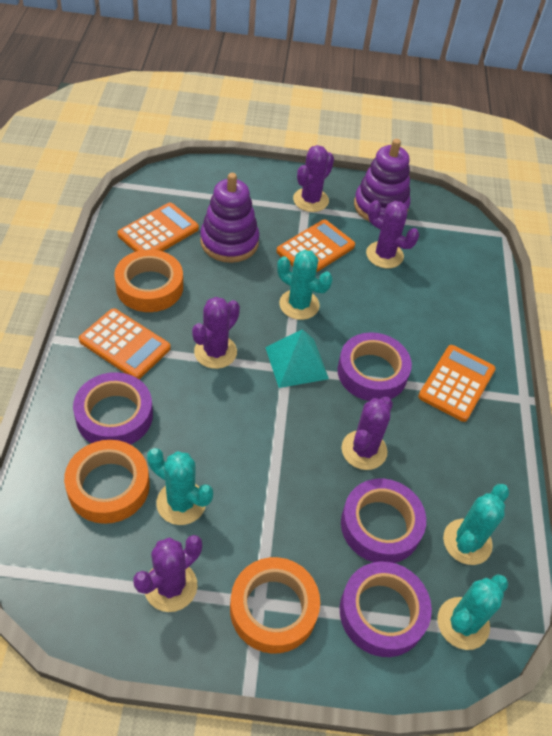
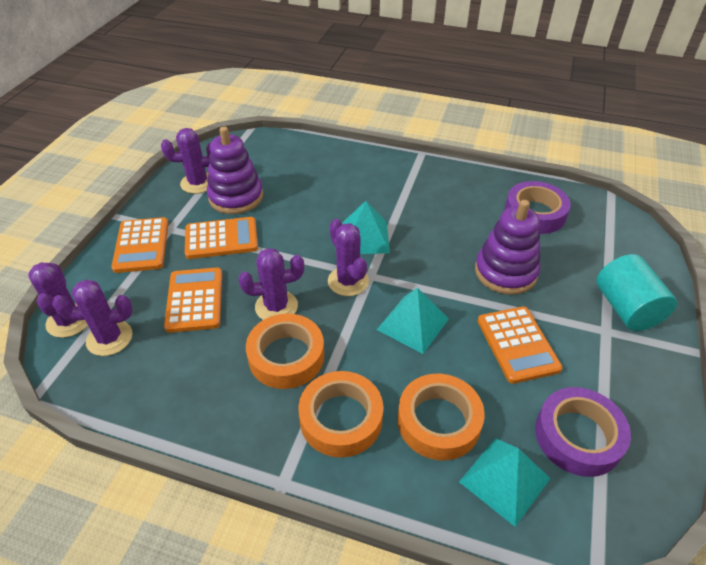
purple tape: [73,372,153,445] [337,332,412,401] [340,562,432,657] [341,479,426,563] = 4 -> [505,181,571,234] [535,387,631,477] = 2
turquoise cactus: [147,448,213,525] [277,250,333,320] [437,574,509,650] [443,484,509,565] = 4 -> none = 0
turquoise cylinder: none = 0 -> [596,254,677,331] = 1
turquoise pyramid: [265,329,329,388] = 1 -> [342,201,390,254] [377,287,449,354] [459,438,551,527] = 3

